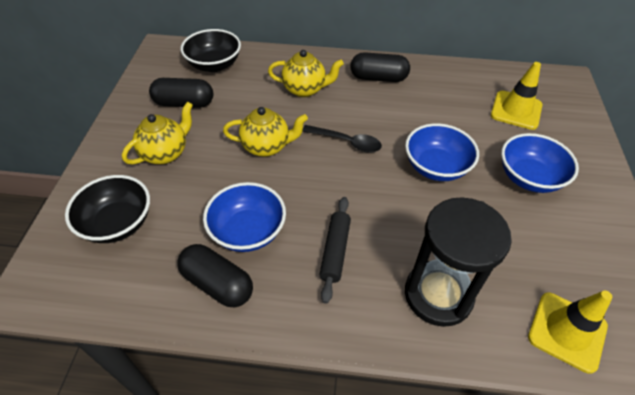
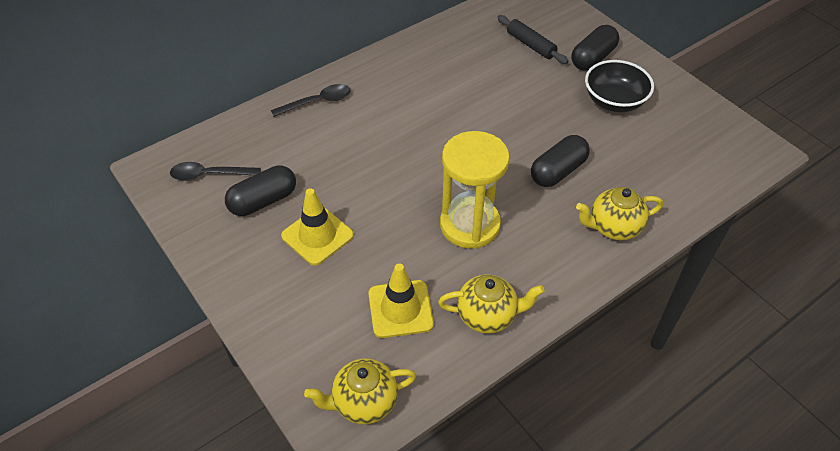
black bowl: [65,175,150,243] [181,29,241,72] = 2 -> [585,60,654,112] = 1
black hourglass: [405,197,512,327] = 1 -> none = 0
black spoon: [302,125,382,153] = 1 -> [170,162,261,181] [271,84,351,117] = 2
blue bowl: [203,182,286,252] [405,123,479,181] [501,133,579,193] = 3 -> none = 0
yellow hourglass: none = 0 -> [440,131,510,249] = 1

